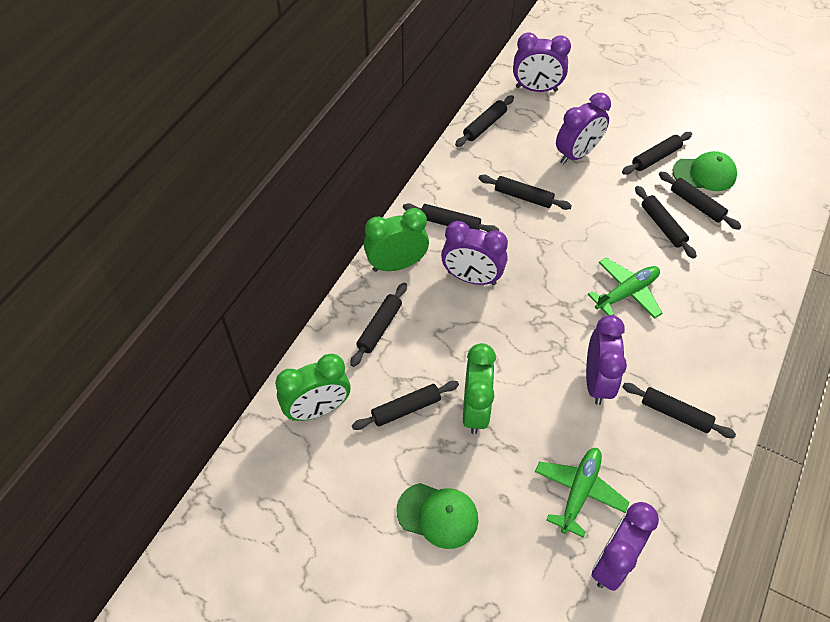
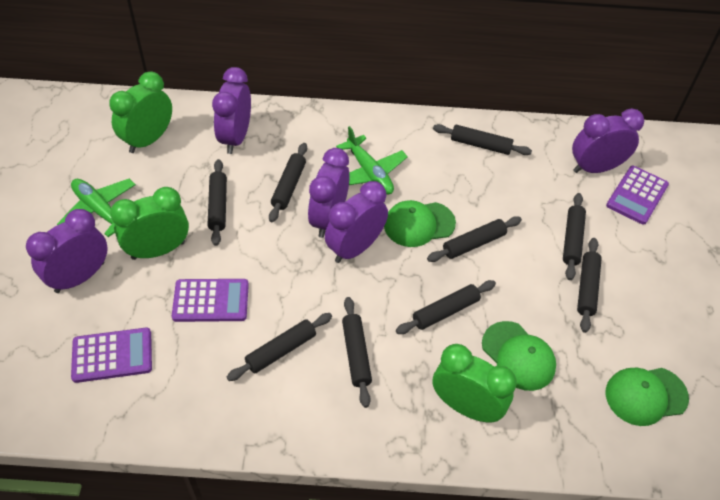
green cap: [396,483,478,549] [672,151,737,191] = 2 -> [384,200,456,247] [482,321,556,391] [606,368,689,426] = 3
purple calculator: none = 0 -> [71,328,152,383] [172,279,249,322] [606,166,669,225] = 3

